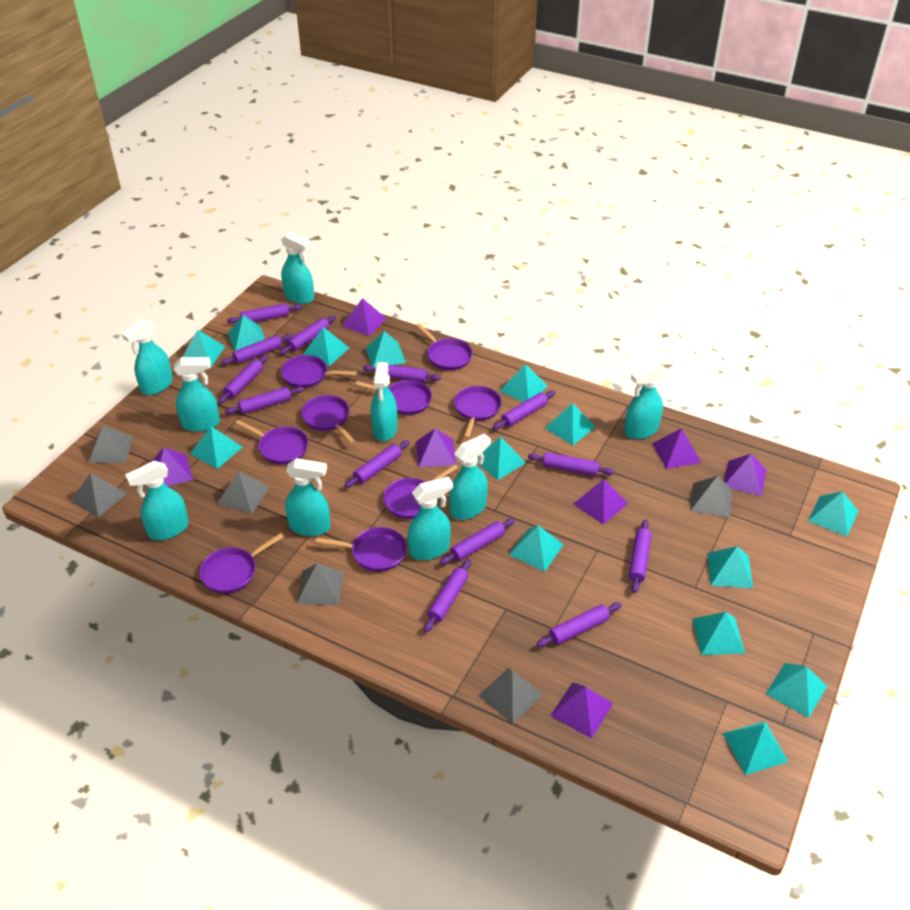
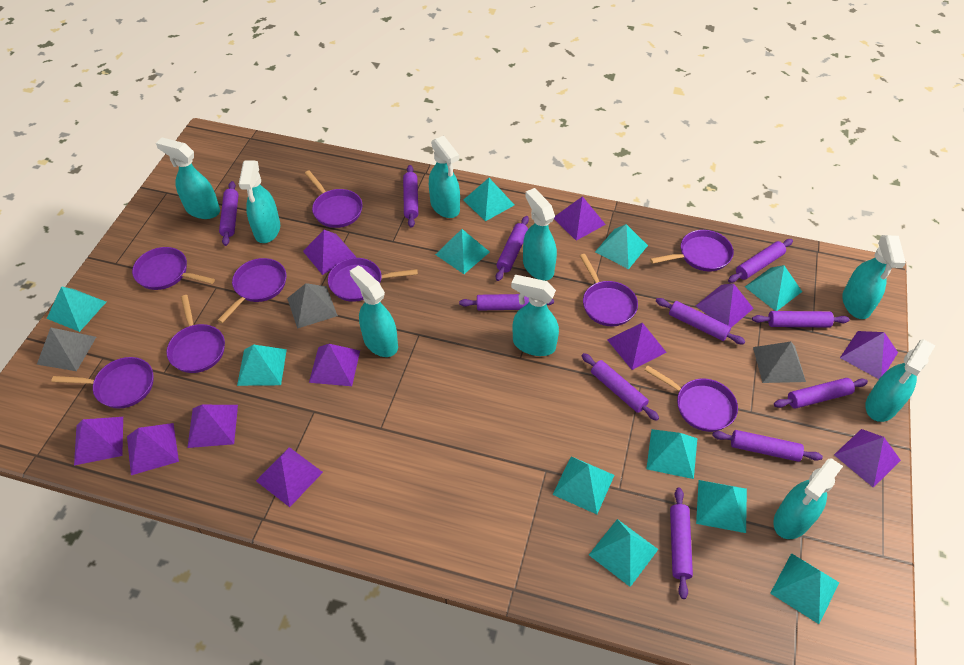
grey pyramid: [71,473,127,517] [88,425,133,463] [217,471,270,514] [296,564,344,606] [478,668,543,724] [690,476,732,518] = 6 -> [37,328,96,371] [287,283,338,329] [753,342,806,383] = 3
purple pyramid: [151,447,193,486] [342,298,387,336] [416,428,456,467] [550,682,613,739] [573,479,628,525] [652,428,701,469] [724,453,766,496] = 7 -> [74,417,123,465] [127,423,179,475] [187,405,238,448] [256,447,323,507] [303,230,356,275] [309,344,360,386] [554,196,606,241] [607,323,666,370] [696,283,754,327] [834,429,901,488] [840,331,898,379] = 11
purple rolling pin: [218,355,268,404] [221,334,293,365] [225,387,304,414] [227,303,302,323] [280,315,336,355] [345,440,410,488] [363,364,441,383] [424,559,471,632] [440,518,515,565] [493,390,555,429] [528,452,614,476] [536,602,622,647] [629,519,651,593] = 13 -> [219,181,239,246] [403,165,418,228] [459,294,554,311] [496,216,529,281] [582,353,659,421] [656,298,745,344] [670,488,693,599] [712,430,823,462] [728,239,793,283] [752,311,850,327] [774,378,868,409] = 11
turquoise pyramid: [183,329,225,367] [190,426,243,469] [228,315,265,351] [302,327,349,366] [366,331,406,368] [477,436,526,480] [500,364,548,402] [509,525,564,572] [545,403,595,445] [692,612,745,655] [707,546,753,589] [723,721,789,775] [766,663,827,718] [808,491,858,536] = 14 -> [47,286,106,332] [237,344,287,386] [435,229,490,274] [463,178,514,221] [553,456,614,514] [589,519,658,587] [595,224,648,269] [646,429,697,479] [696,480,747,533] [745,265,802,311] [770,553,839,624] = 11

